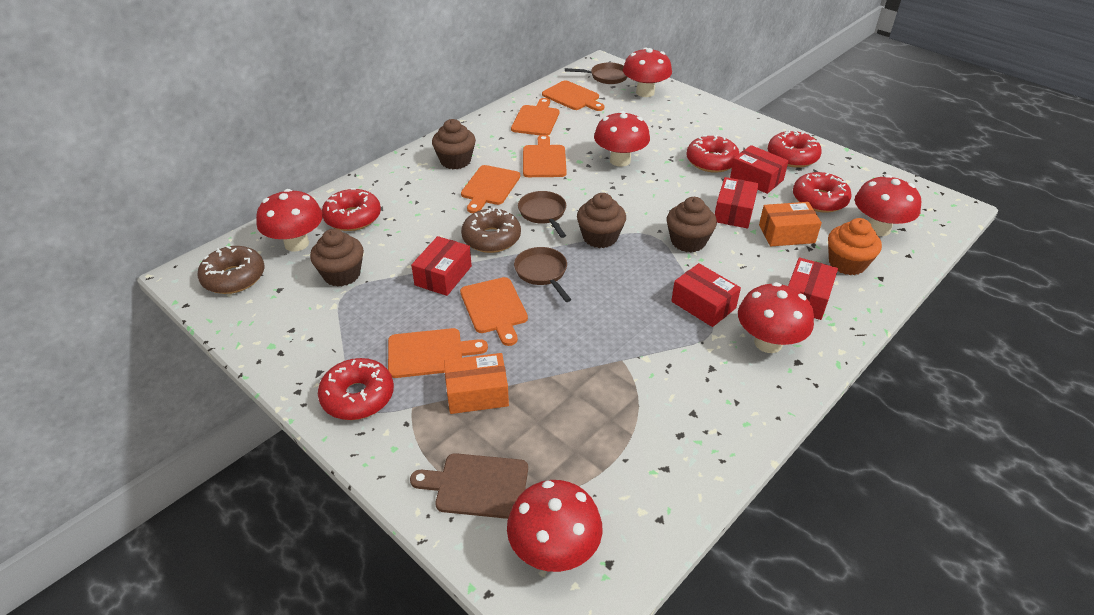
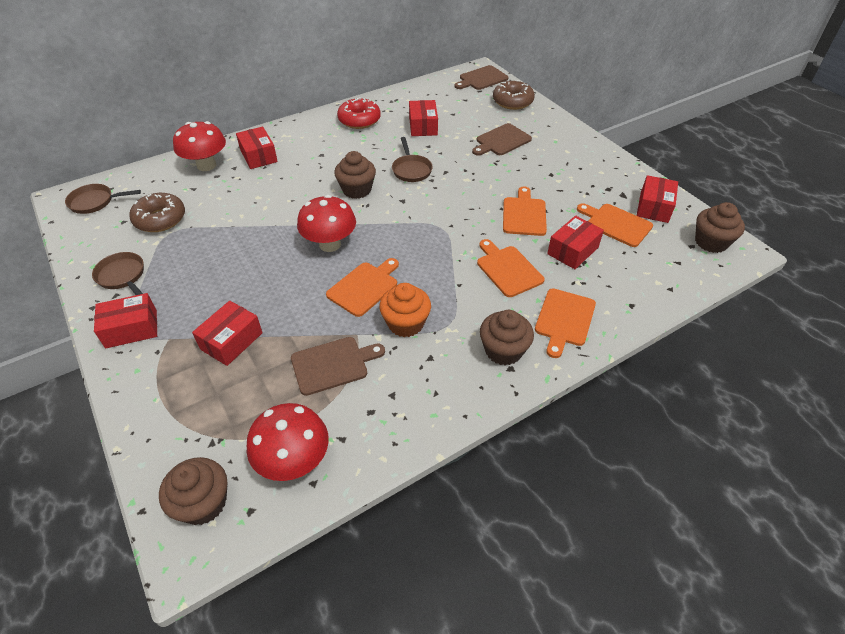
brown cutting board: [410,453,528,519] = 1 -> [291,337,385,396] [454,65,509,90] [472,123,532,156] = 3
orange box: [444,353,509,414] [759,202,822,246] = 2 -> none = 0
orange cutting board: [388,328,488,378] [460,277,528,346] [461,165,520,213] [511,98,559,135] [523,135,567,177] [542,80,604,111] = 6 -> [326,258,399,317] [477,239,545,297] [503,186,547,236] [535,288,596,358] [577,203,653,247] = 5
red box: [411,236,472,296] [671,263,741,327] [715,177,759,228] [730,145,788,194] [788,257,838,320] = 5 -> [94,293,157,348] [192,301,263,366] [236,127,278,169] [409,100,438,136] [547,216,604,269] [637,175,678,223] = 6
red donut: [318,358,394,420] [322,188,381,231] [686,135,740,173] [768,130,822,168] [793,172,852,213] = 5 -> [337,97,381,129] = 1
red mushroom: [256,189,323,251] [507,480,603,572] [594,111,650,167] [623,48,672,97] [738,282,814,353] [855,175,921,236] = 6 -> [173,121,226,171] [247,403,329,481] [297,195,356,252] = 3

